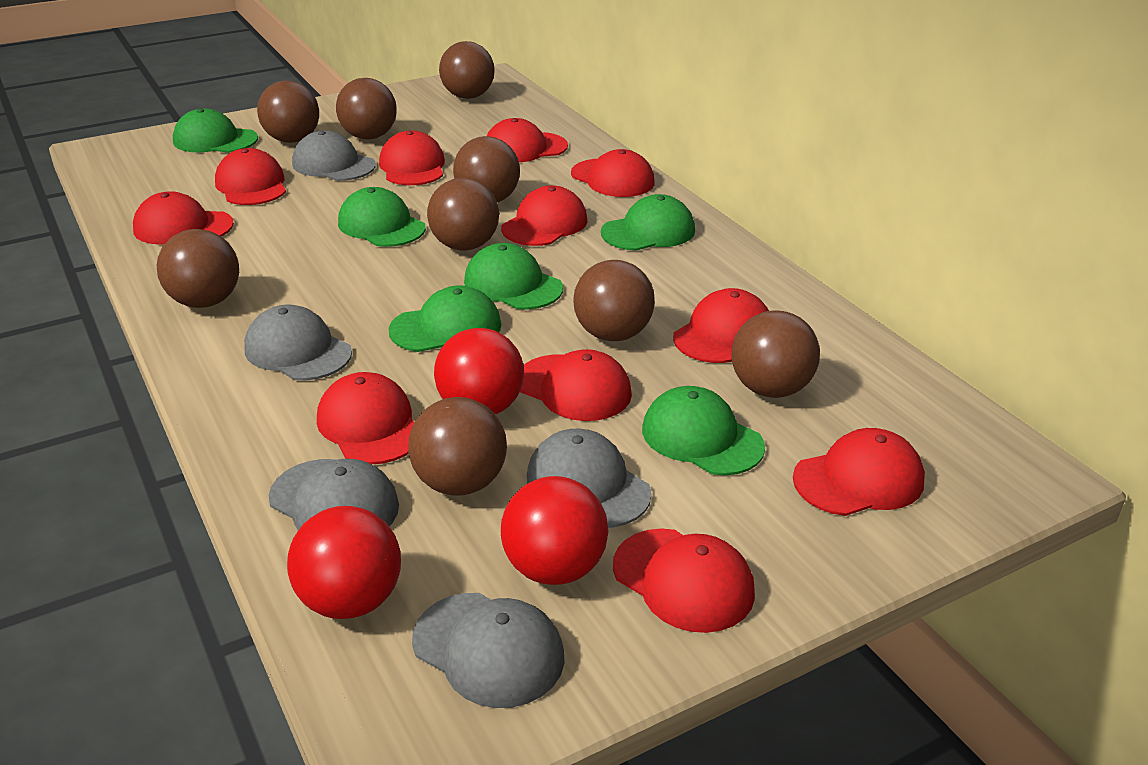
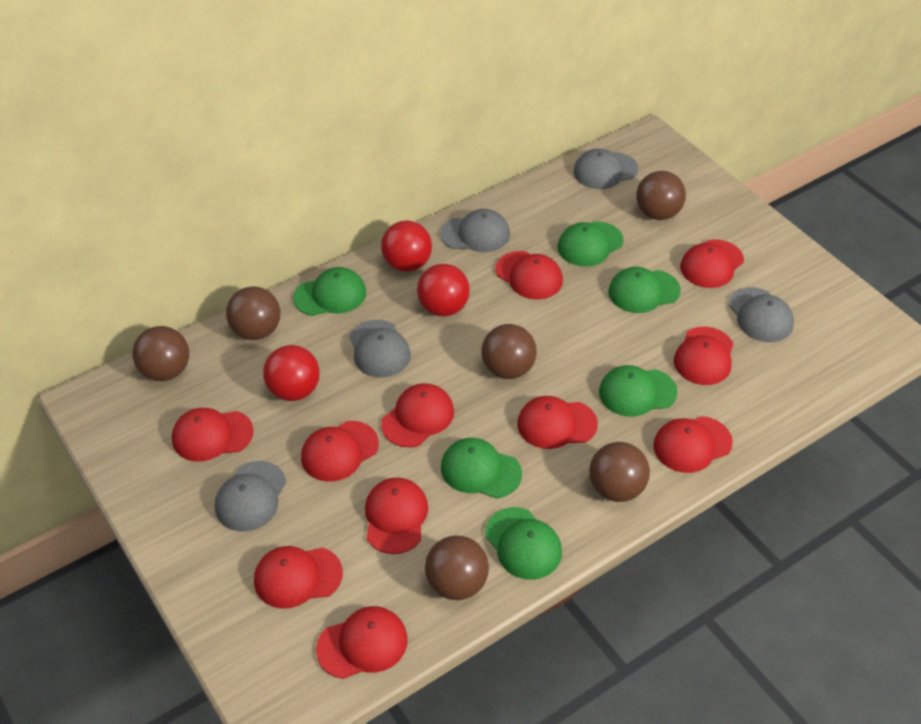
brown ball: [157,229,239,308] [257,81,319,143] [336,78,397,139] [408,397,507,496] [427,178,499,251] [439,41,495,99] [453,136,520,202] [573,260,655,341] [731,311,820,398] = 9 -> [132,326,189,381] [226,287,280,340] [425,535,489,600] [481,324,537,379] [589,442,650,502] [636,171,686,220] = 6

